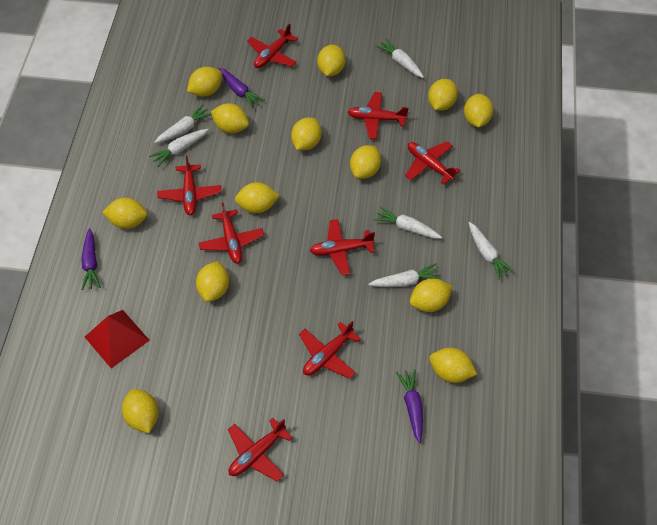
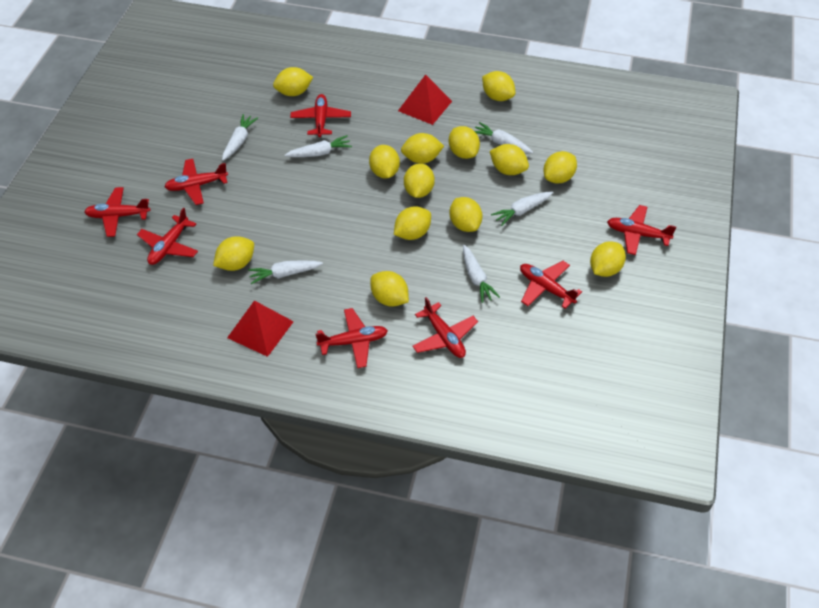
purple carrot: [81,228,101,290] [219,68,265,109] [396,369,423,443] = 3 -> none = 0
red pyramid: [85,310,150,368] = 1 -> [227,300,294,357] [398,74,452,125] = 2

